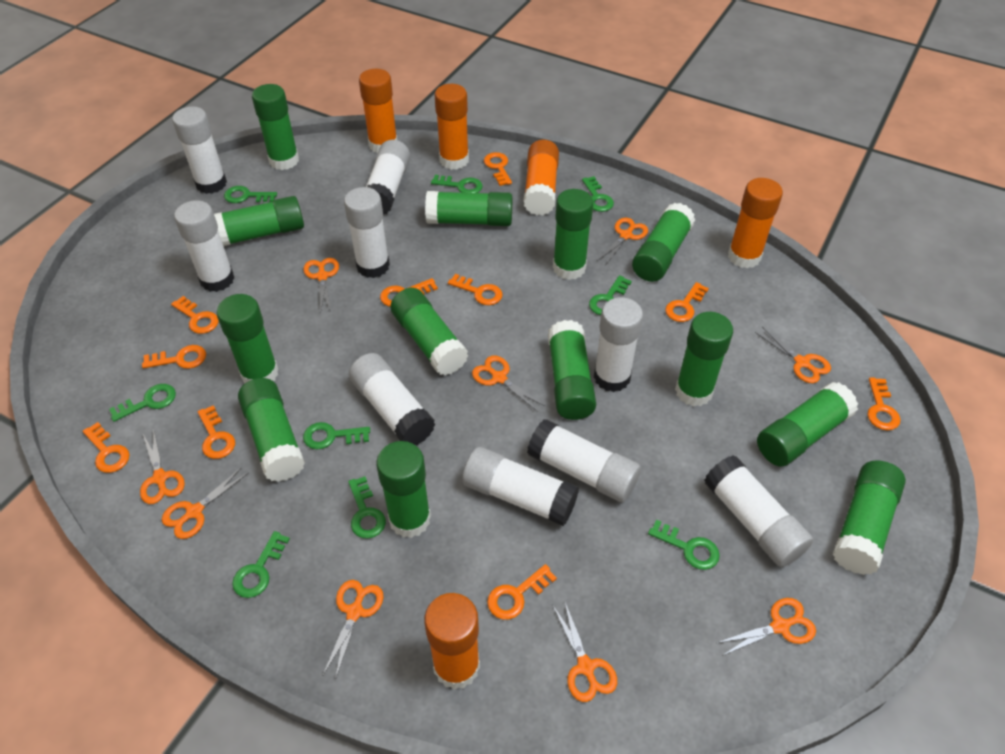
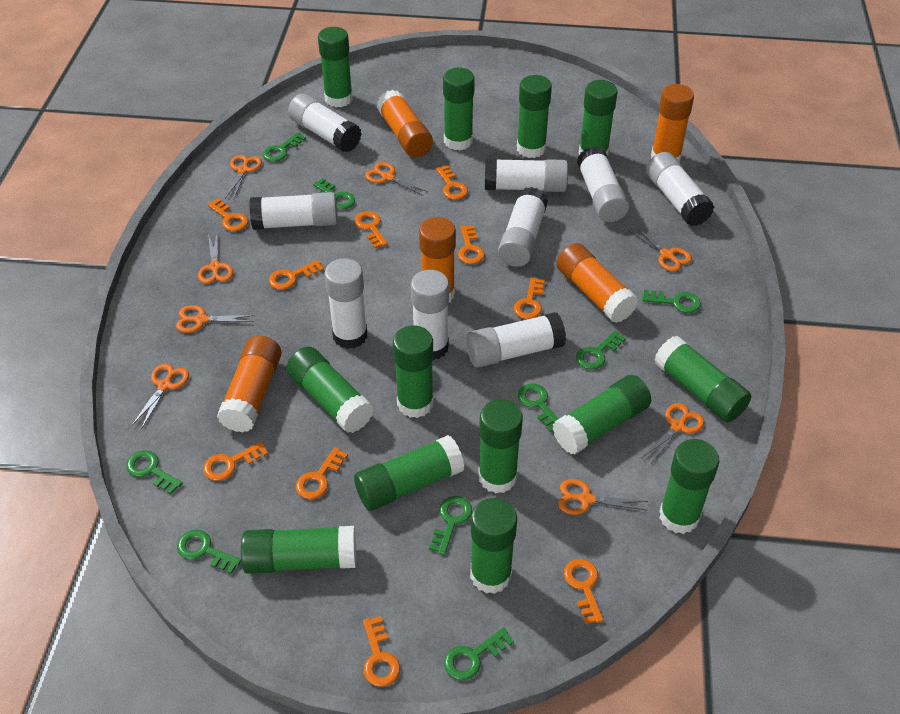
orange scissors: [140,429,185,504] [162,467,248,539] [304,258,339,312] [323,580,384,680] [472,356,545,412] [552,600,617,702] [597,218,648,264] [717,598,816,656] [755,327,831,383] = 9 -> [132,364,189,429] [176,305,255,333] [198,234,233,284] [225,155,262,198] [365,162,428,196] [558,479,648,515] [628,226,692,272] [642,403,705,465] = 8

